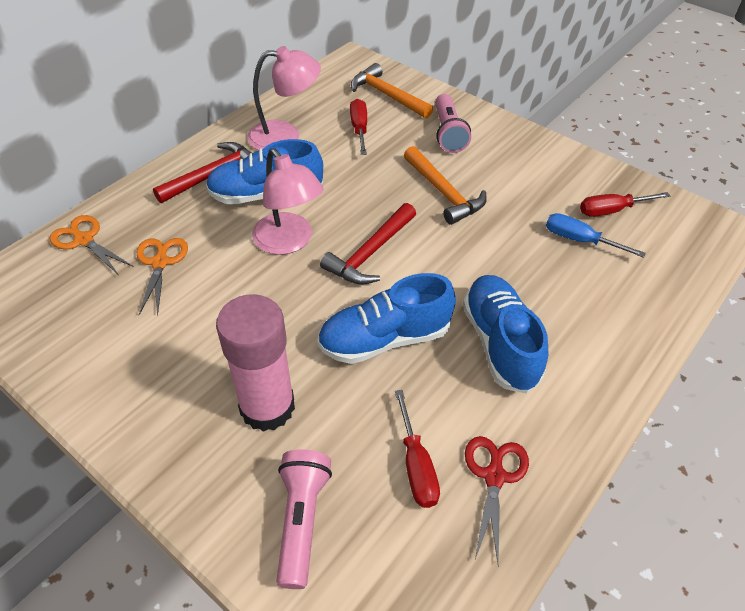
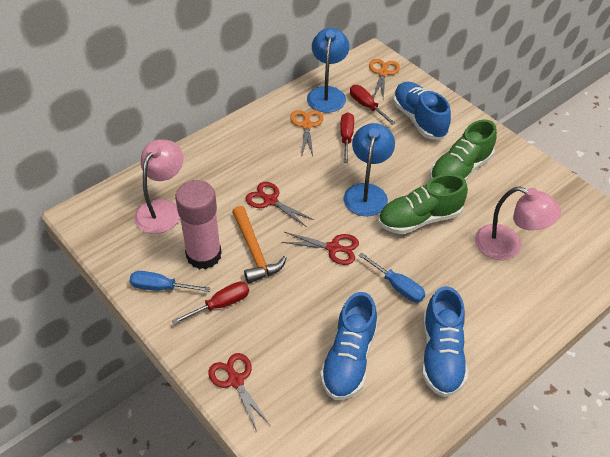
blue lamp: none = 0 -> [307,28,349,113] [344,123,395,216] = 2
blue screwdriver: [546,213,646,258] = 1 -> [129,271,210,292] [358,252,425,303] = 2
green shoe: none = 0 -> [378,174,468,234] [430,119,497,181] = 2
orange hammer: [351,63,433,119] [404,146,487,225] = 2 -> [232,206,287,283] = 1
pink flashlight: [276,449,332,589] [435,94,471,153] = 2 -> none = 0
red hammer: [153,142,252,203] [320,203,416,285] = 2 -> none = 0
red scissors: [465,436,529,563] = 1 -> [208,353,271,431] [246,182,314,227] [281,232,359,265] = 3

